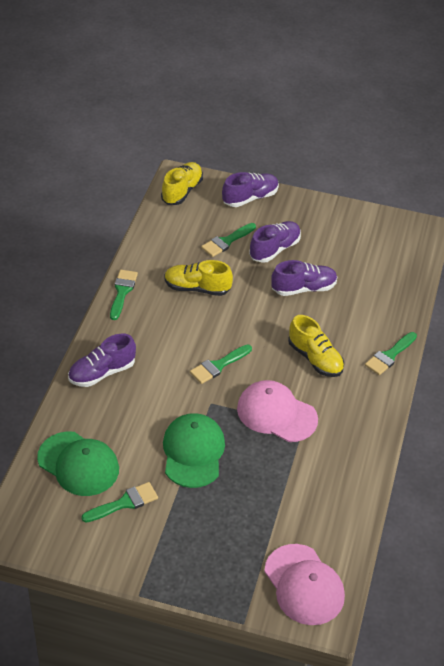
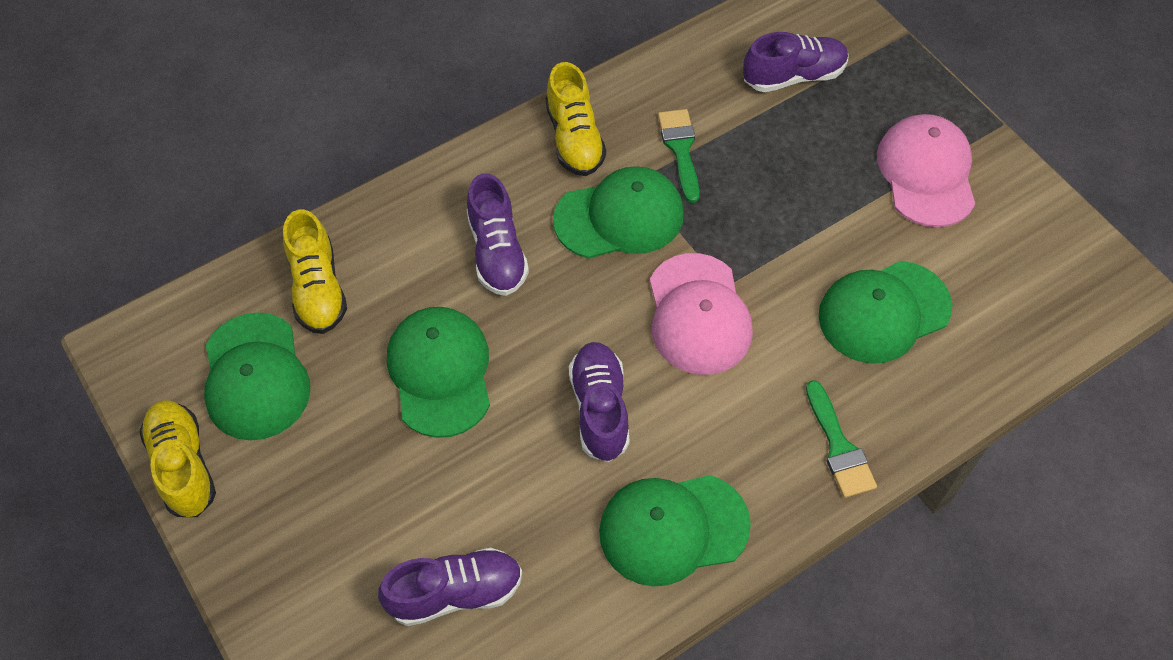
green brush: [81,482,158,522] [110,270,138,320] [190,344,252,384] [201,223,256,257] [365,332,417,375] = 5 -> [658,109,700,203] [806,380,877,498] = 2
green cap: [37,431,119,496] [163,413,225,488] = 2 -> [204,312,310,440] [387,307,490,438] [553,166,684,259] [599,475,751,587] [818,261,952,364] = 5

